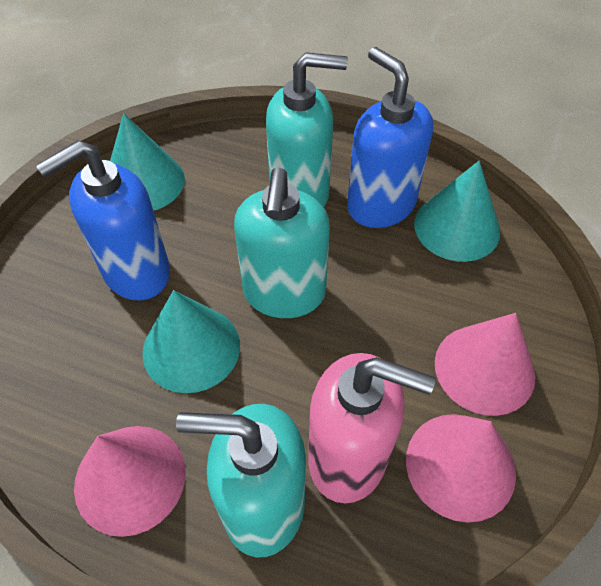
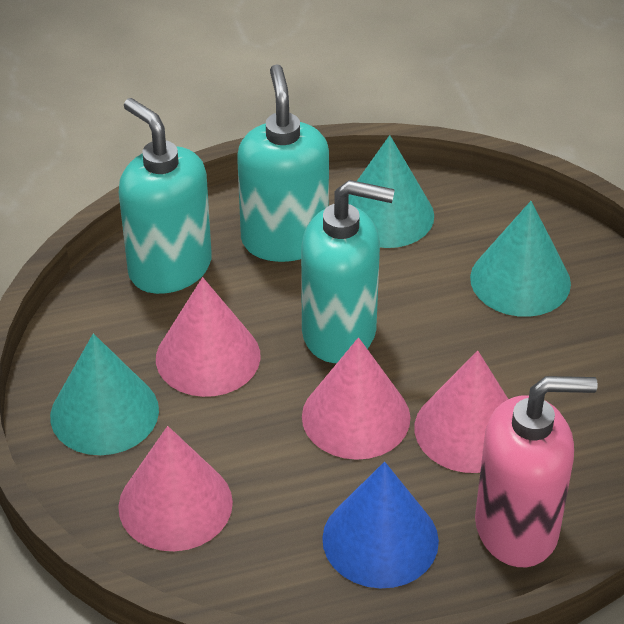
blue cone: none = 0 -> [322,462,439,588] = 1
blue soap dispenser: [36,140,170,300] [347,47,433,228] = 2 -> none = 0
pink cone: [74,426,186,537] [406,414,516,523] [435,313,535,416] = 3 -> [118,426,233,551] [156,277,261,397] [302,338,410,460] [415,351,508,473] = 4

